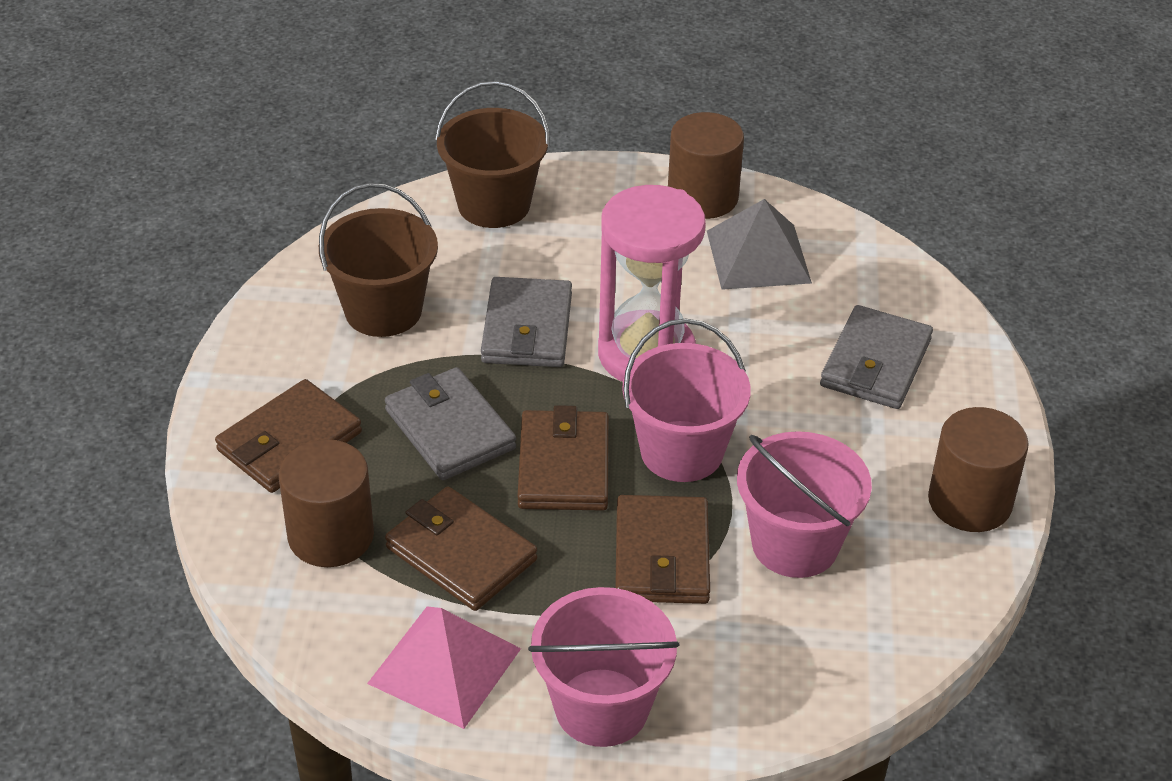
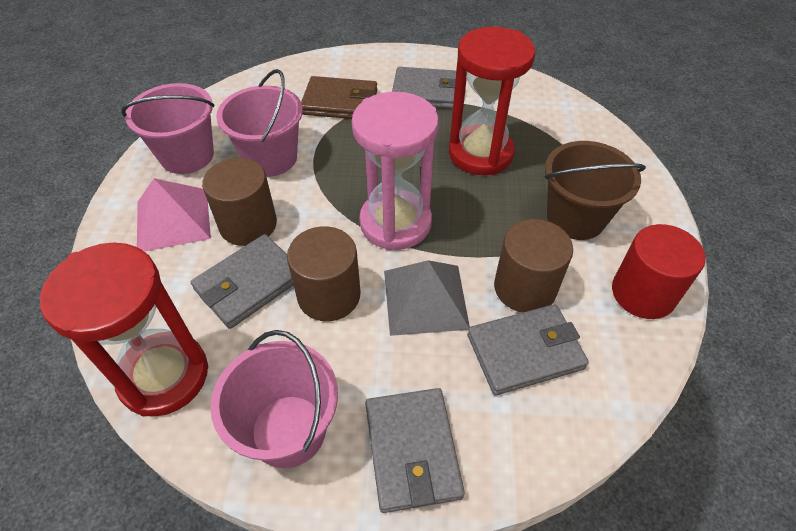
brown bucket: [319,183,438,337] [435,81,550,228] = 2 -> [545,141,646,240] = 1
brown wallet: [215,379,362,493] [385,486,537,611] [517,405,609,511] [615,495,710,604] = 4 -> [301,76,377,119] = 1
grey wallet: [385,367,516,480] [481,277,572,367] [820,305,933,409] = 3 -> [191,234,293,329] [365,388,465,513] [392,67,456,109] [467,304,589,395] = 4
red cylinder: none = 0 -> [612,224,706,319] = 1
red hourglass: none = 0 -> [40,243,208,417] [449,27,536,175] = 2

